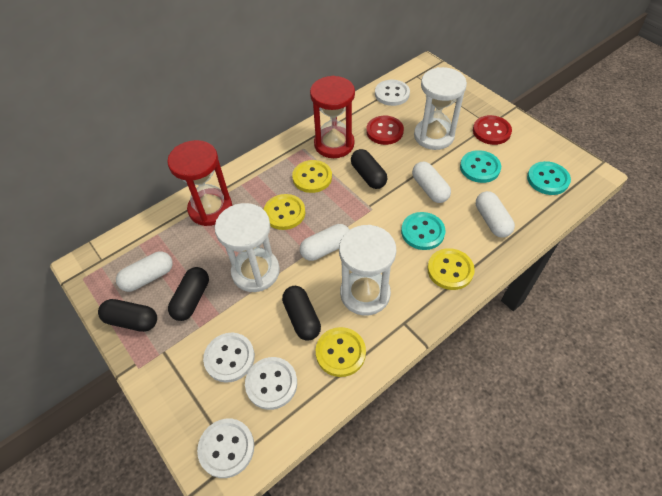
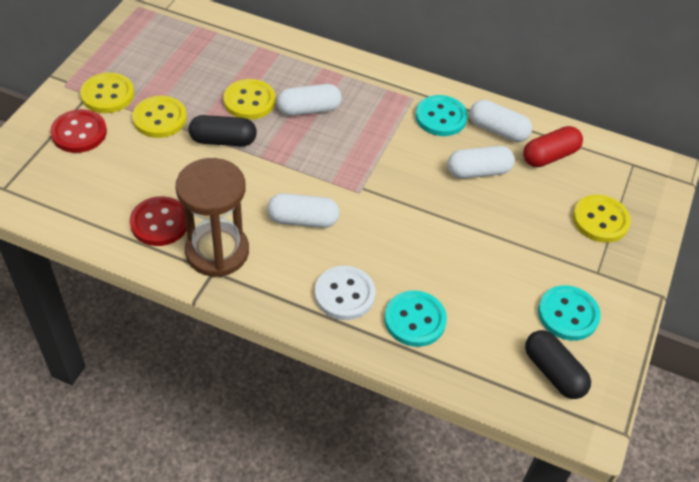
black capsule: [98,299,157,332] [168,267,209,321] [282,286,321,341] [351,149,387,189] = 4 -> [189,115,257,146] [525,330,591,399] = 2
brown hourglass: none = 0 -> [175,158,249,277] = 1
red capsule: none = 0 -> [523,126,583,167] = 1
red hourglass: [167,140,232,226] [310,76,355,158] = 2 -> none = 0
white button: [197,419,254,478] [203,333,255,383] [245,357,297,410] [375,80,410,106] = 4 -> [314,266,375,320] = 1
white hourglass: [215,203,280,292] [339,225,396,316] [414,67,467,150] = 3 -> none = 0

